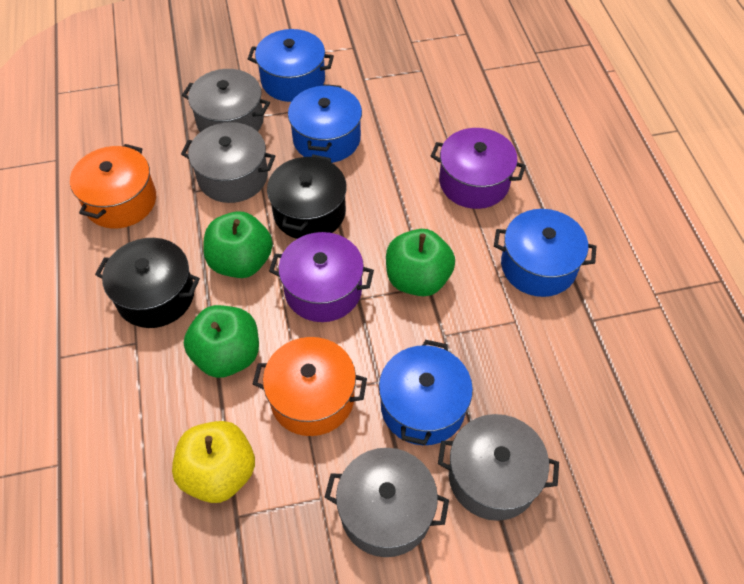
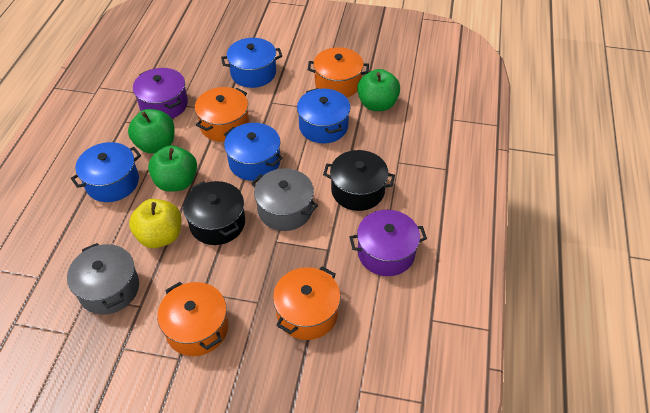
grey pot: [181,122,275,203] [182,69,270,132] [324,448,449,557] [438,414,559,521] = 4 -> [67,243,139,315] [251,168,318,231] = 2
orange pot: [70,144,156,229] [253,337,367,436] = 2 -> [157,282,229,356] [195,87,249,142] [273,266,341,340] [308,47,369,97] = 4

